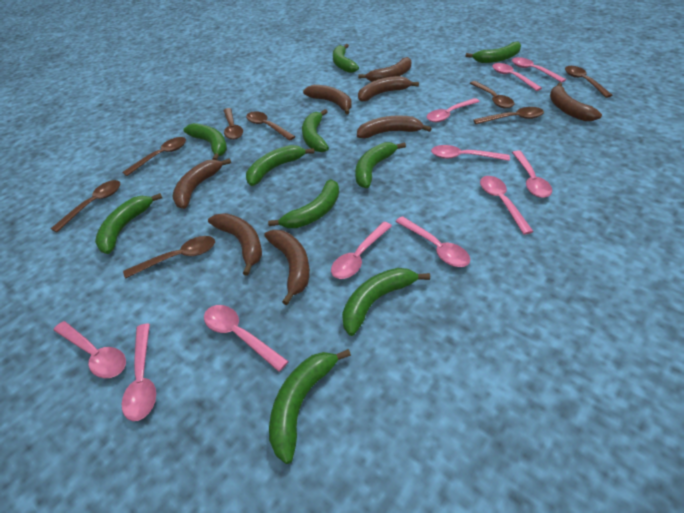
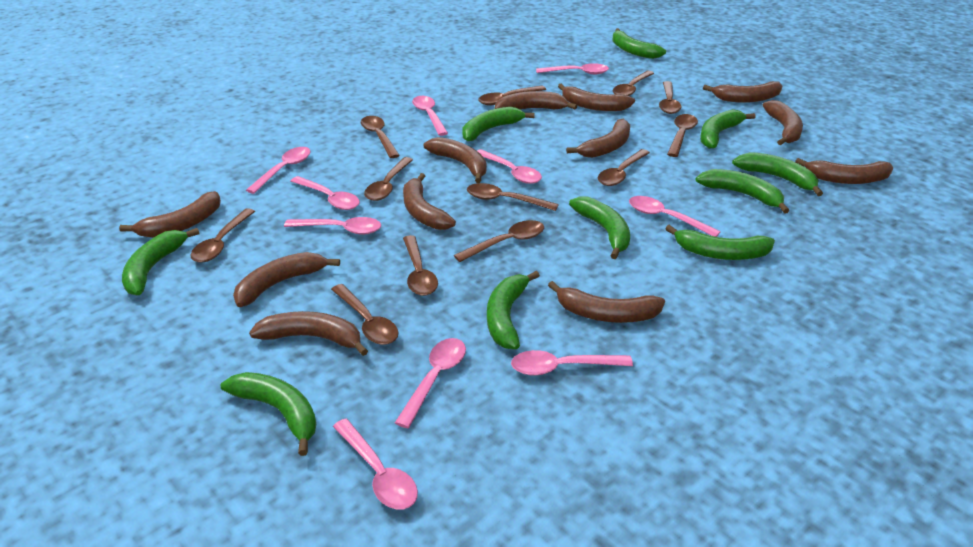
brown banana: [172,158,231,209] [208,213,262,276] [264,230,310,305] [303,85,352,115] [357,116,432,138] [358,57,411,82] [358,76,419,102] [550,82,602,121] = 8 -> [119,191,221,238] [233,252,340,307] [249,311,368,356] [403,173,456,230] [424,137,487,183] [494,91,577,109] [548,281,665,323] [558,84,635,111] [566,119,630,158] [703,81,782,103] [763,100,803,145] [795,158,893,184] = 12
brown spoon: [50,180,120,232] [122,137,186,176] [123,236,215,279] [223,108,243,140] [246,111,296,141] [470,81,514,108] [473,107,544,124] [565,66,613,98] = 8 -> [190,208,255,263] [331,284,398,345] [361,116,400,158] [364,157,413,201] [403,235,438,296] [454,220,544,262] [467,183,559,211] [478,85,546,106] [598,149,650,186] [613,71,654,96] [659,81,682,114] [667,114,698,157] = 12
pink spoon: [53,321,126,378] [122,324,156,421] [204,305,289,372] [331,222,392,279] [395,216,470,267] [427,98,480,122] [431,145,510,161] [480,176,534,235] [492,63,542,91] [512,57,566,83] [512,150,552,198] = 11 -> [246,147,311,194] [284,217,381,235] [291,176,360,210] [333,419,418,510] [395,338,466,428] [412,96,448,136] [477,149,542,184] [511,350,633,375] [536,63,609,74] [629,196,721,237] = 10

